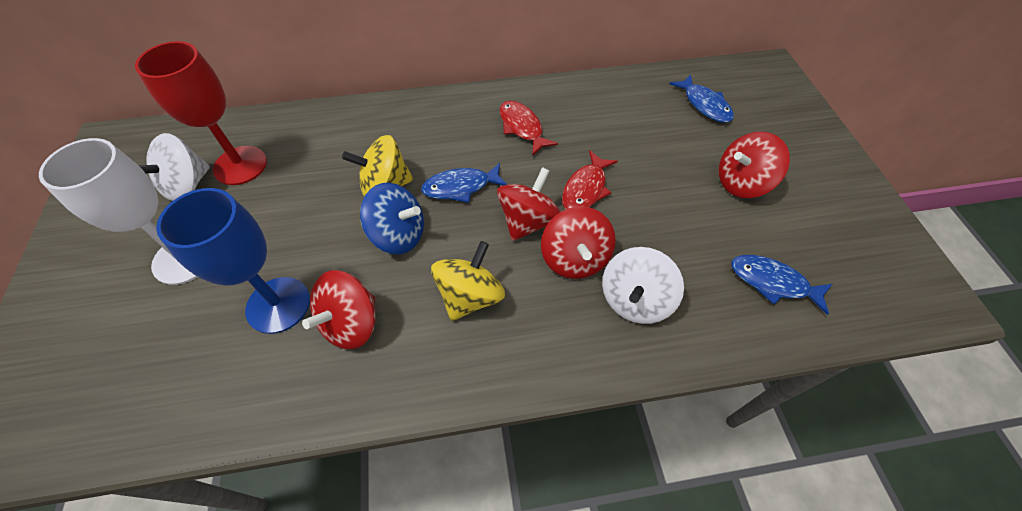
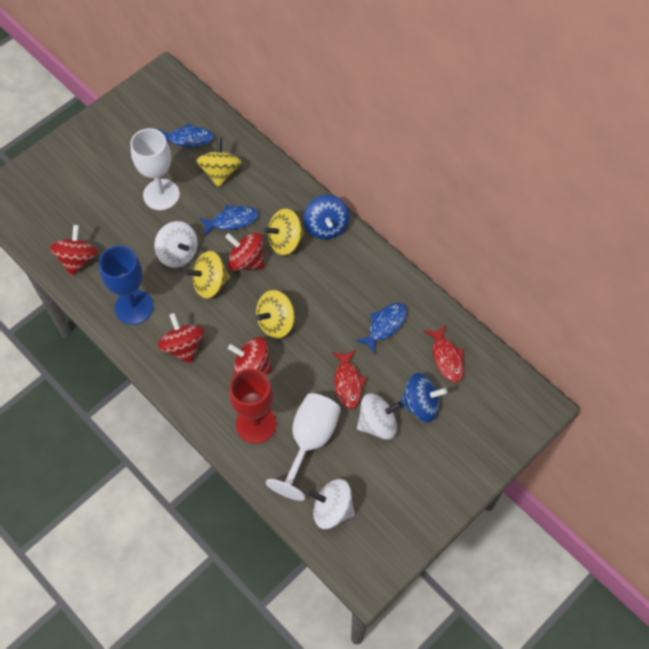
blue spinning top: [360,183,424,255] = 1 -> [304,195,349,239] [400,373,447,422] = 2
white goblet: [39,138,197,285] = 1 -> [130,128,180,210] [265,393,341,501] = 2
white spinning top: [138,133,210,201] [602,247,684,324] = 2 -> [154,221,198,268] [309,479,355,529] [357,394,402,440] = 3
yellow spinning top: [342,135,413,197] [431,241,505,321] = 2 -> [186,251,230,298] [197,137,242,188] [256,290,295,338] [264,208,304,255] = 4

